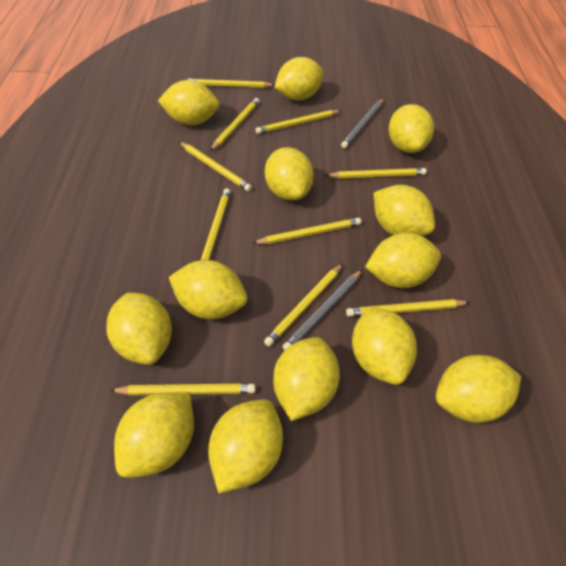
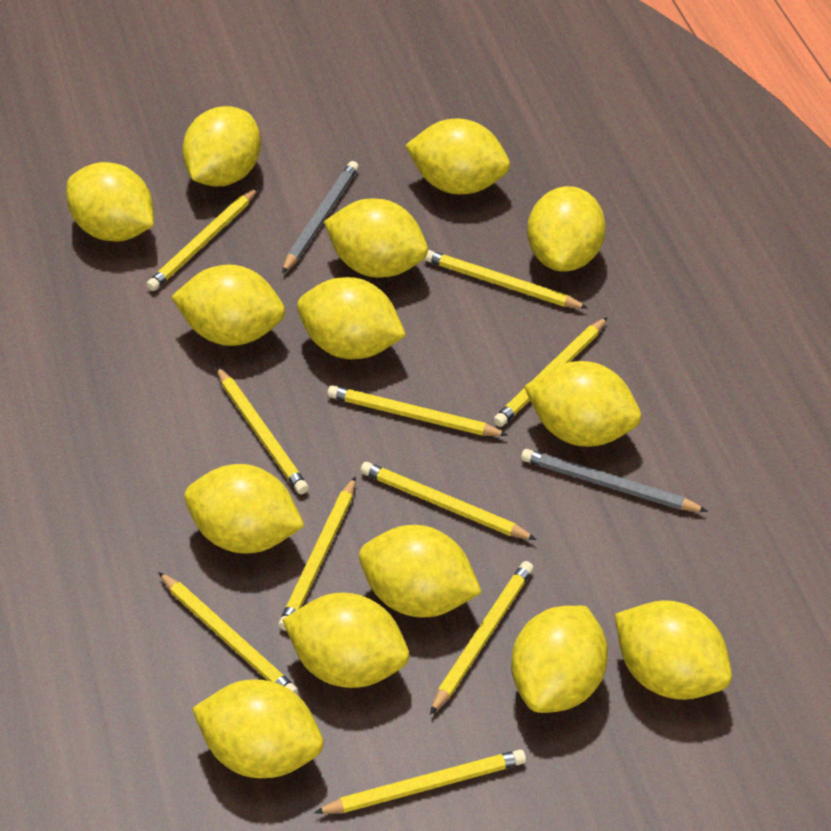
yellow lemon: [106,293,172,365] [114,392,194,478] [158,80,220,125] [169,260,247,319] [208,399,283,493] [265,147,314,200] [273,337,340,421] [274,57,324,100] [352,307,417,385] [365,233,441,288] [374,185,435,236] [389,104,434,153] [435,355,521,423] = 13 -> [66,162,154,242] [171,265,285,346] [182,106,261,187] [184,464,305,554] [192,679,323,778] [283,593,409,688] [297,277,406,359] [324,198,428,278] [359,525,482,617] [405,119,510,194] [511,606,608,713] [524,361,641,447] [527,186,606,272] [615,600,732,700] = 14

